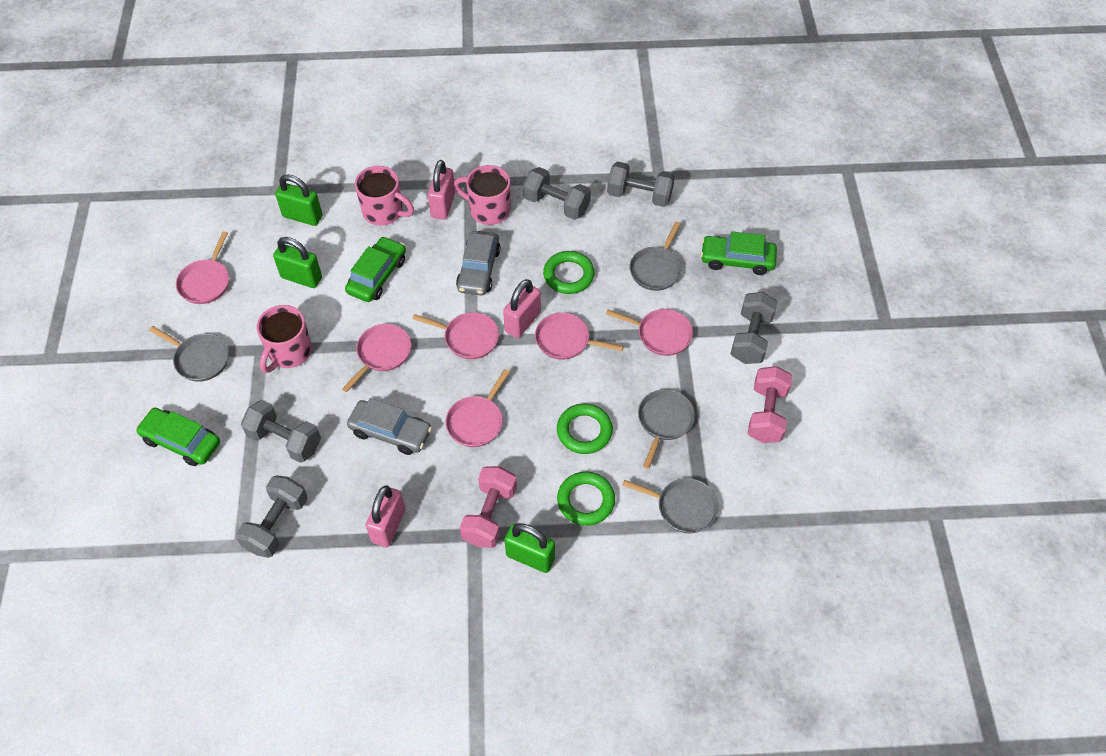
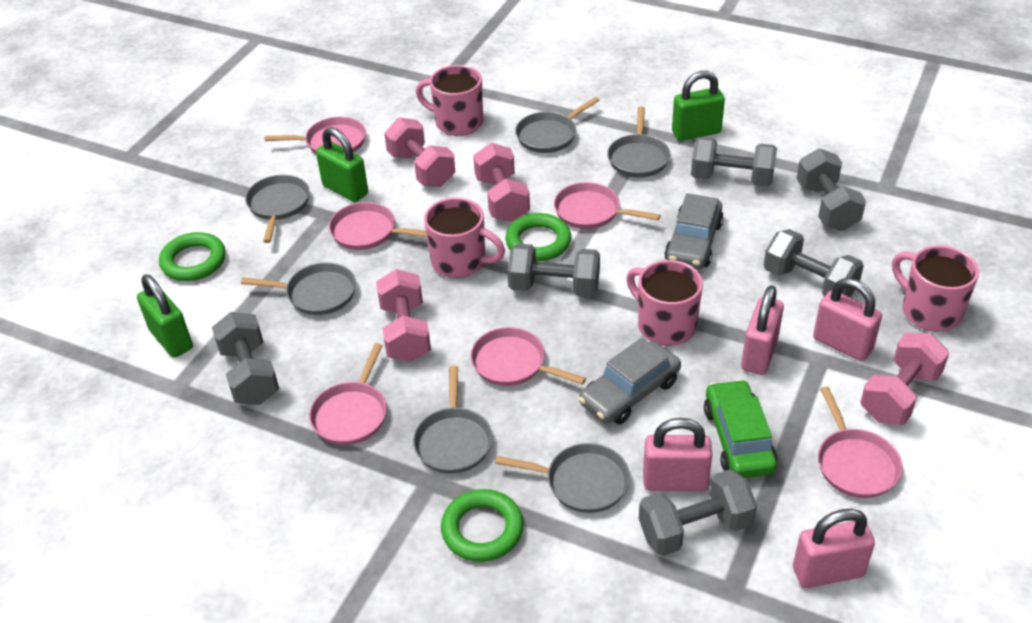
green car: [136,408,220,466] [345,236,406,302] [701,231,777,275] = 3 -> [704,379,777,478] = 1
grey dumbbell: [236,475,308,558] [241,400,321,463] [523,167,591,220] [607,162,675,207] [730,292,778,364] = 5 -> [212,312,279,405] [507,243,600,297] [639,469,757,556] [691,137,777,187] [764,229,864,298] [797,149,866,231] = 6
grey pan: [149,326,229,382] [622,478,719,533] [630,222,682,291] [638,389,695,469] = 4 -> [241,263,356,315] [245,175,310,243] [413,366,492,474] [495,443,630,513] [515,97,600,153] [607,106,670,178] = 6
pink dumbbell: [460,466,517,548] [748,366,792,443] = 2 -> [376,269,431,362] [384,118,455,187] [473,143,530,222] [860,332,949,425] = 4
pink mug: [257,305,312,373] [355,166,414,226] [454,165,510,225] = 3 -> [416,65,483,136] [424,198,505,278] [626,260,703,346] [892,245,979,332] = 4
pink padlock: [366,485,405,547] [428,160,455,220] [503,279,541,338] = 3 -> [643,418,712,491] [741,285,784,375] [793,509,875,588] [813,278,882,361] = 4

